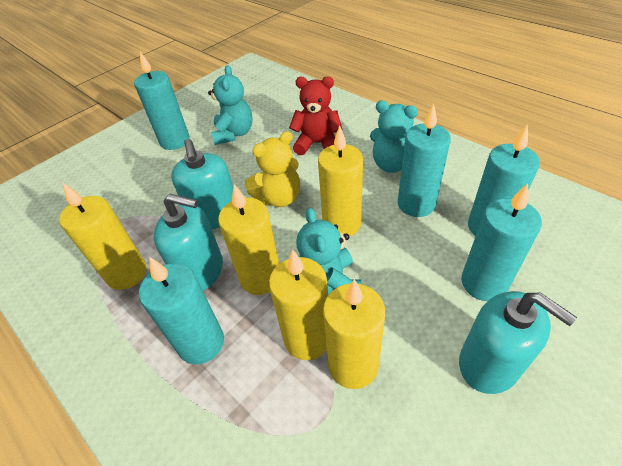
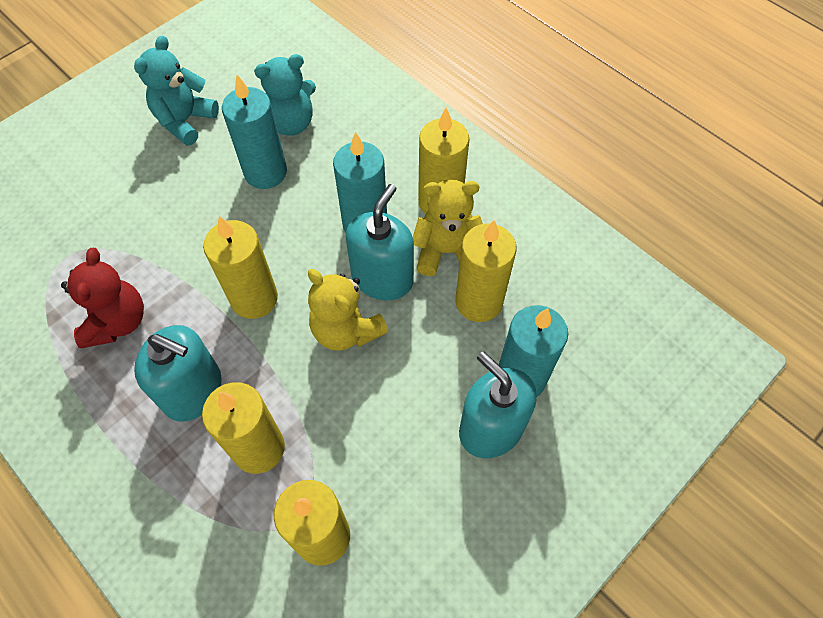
turquoise candle: [134,52,190,150] [139,257,224,365] [398,104,451,217] [461,183,542,301] [468,124,540,236] = 5 -> [222,75,287,189] [333,132,387,233] [499,305,568,396] = 3
turquoise teddy bear: [208,65,253,145] [296,208,361,295] [370,100,418,173] = 3 -> [134,36,219,146] [254,54,316,136] = 2
yellow teddy bear: [245,131,300,207] = 1 -> [308,269,389,351] [413,179,483,276] = 2

